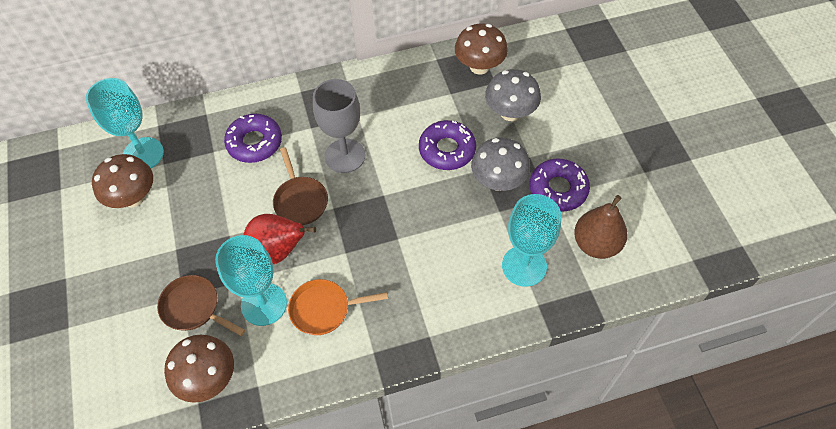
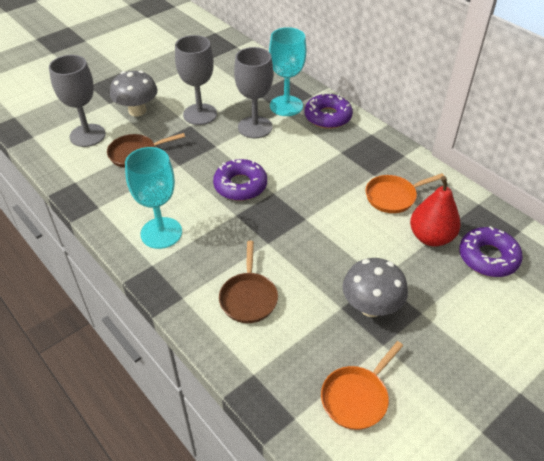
brown mushroom: [92,154,153,208] [164,335,234,403] [455,24,508,75] = 3 -> none = 0
brown pear: [574,195,627,259] = 1 -> none = 0
grey goblet: [313,79,365,173] = 1 -> [49,55,106,147] [175,35,217,125] [234,47,273,138] = 3
orange pan: [288,279,388,335] = 1 -> [321,341,403,430] [365,173,444,213] = 2
turquoise goblet: [86,78,164,168] [215,235,287,326] [502,194,561,287] = 3 -> [125,147,182,249] [269,27,306,116] = 2

